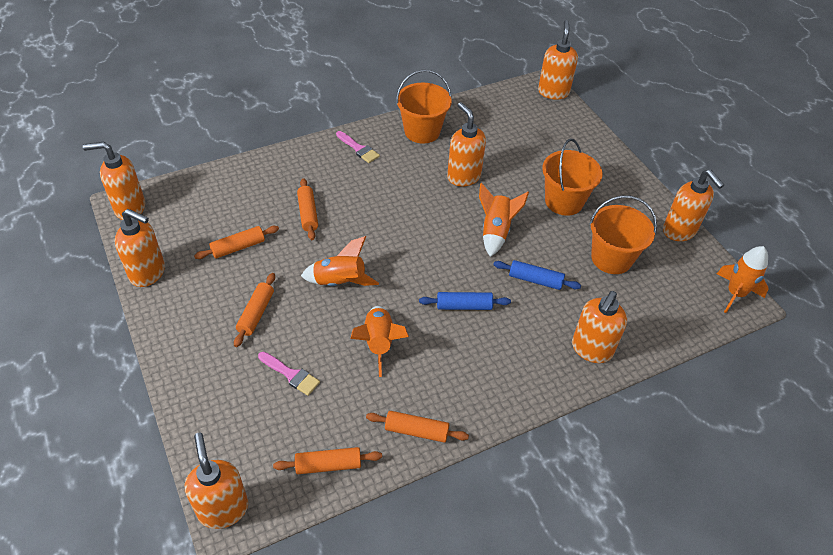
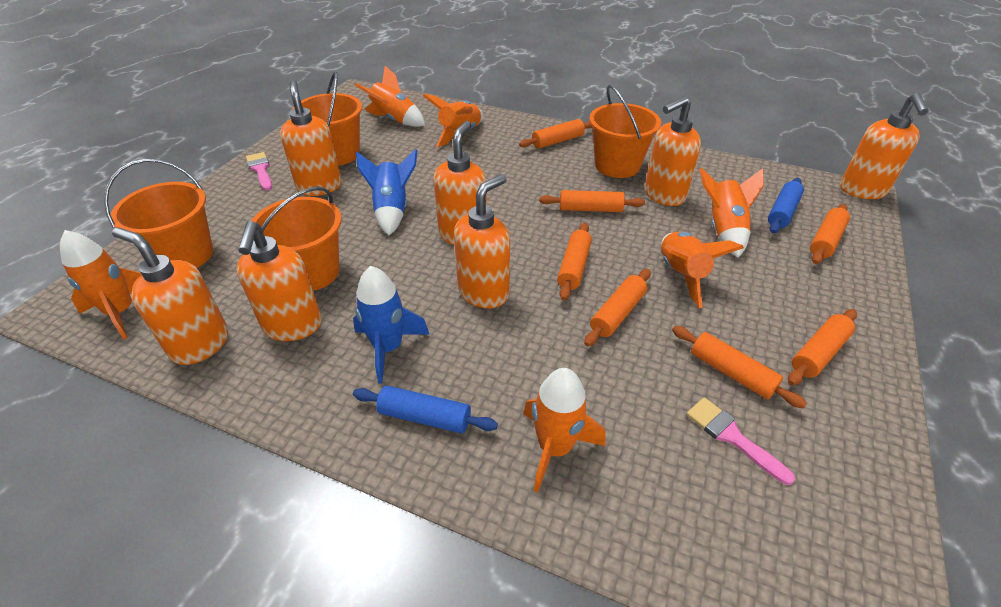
blue rocket: none = 0 -> [353,266,430,383] [356,149,418,235] = 2
orange bucket: [396,70,452,144] [542,139,603,216] [589,195,657,274] = 3 -> [104,159,213,268] [251,186,342,291] [292,72,362,165] [589,84,661,178] = 4
orange rocket: [301,236,379,286] [350,306,409,377] [479,183,529,257] [717,246,769,313] = 4 -> [60,230,141,339] [355,66,425,127] [423,94,483,147] [523,368,605,492] [661,232,744,308] [699,167,764,258] = 6
orange rolling pin: [194,226,279,259] [234,273,275,347] [273,447,382,474] [297,178,318,240] [366,411,469,443] = 5 -> [519,119,592,149] [539,190,645,212] [557,223,592,300] [584,269,651,346] [672,326,807,409] [788,309,857,385] [810,204,850,264] = 7

